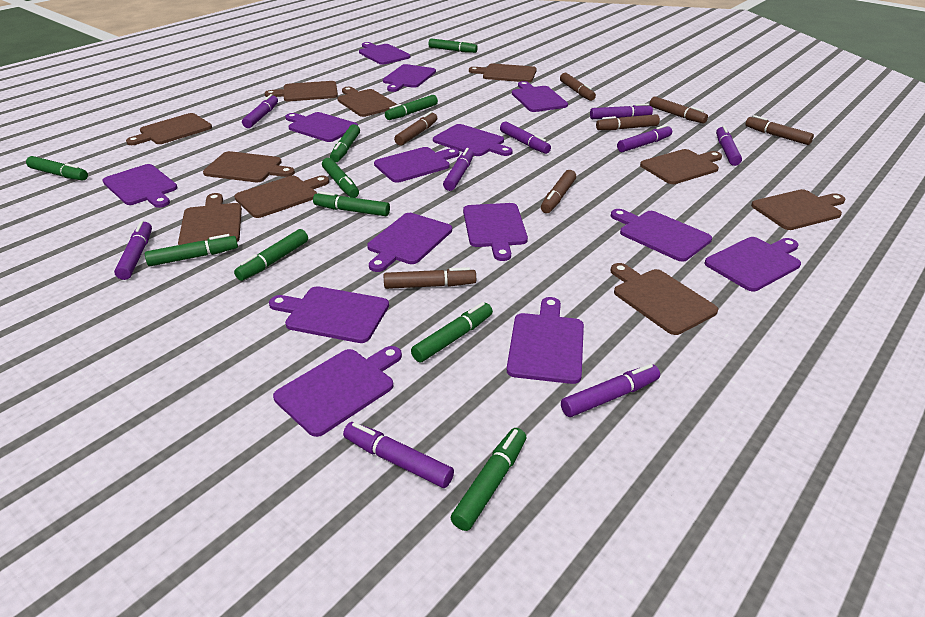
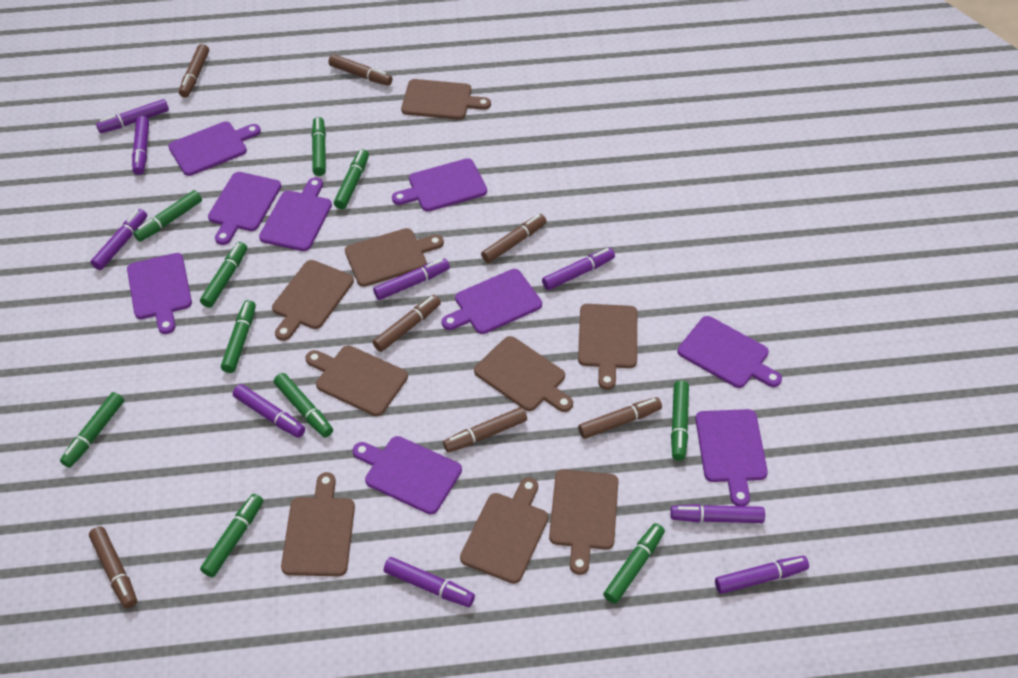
brown cutting board: [126,113,212,145] [178,193,242,245] [203,151,295,182] [234,176,329,218] [265,81,338,101] [337,87,397,117] [469,63,537,82] [610,263,718,335] [640,149,722,184] [751,189,845,230] = 10 -> [272,260,354,341] [281,472,355,576] [305,345,408,416] [345,228,444,287] [401,79,491,120] [460,477,548,584] [474,336,573,412] [549,469,618,575] [578,304,637,390] = 9
purple cutting board: [102,164,178,208] [269,286,389,343] [273,346,402,437] [285,112,358,142] [359,42,410,65] [367,213,452,272] [374,147,459,183] [383,64,436,92] [433,124,513,156] [463,203,528,261] [507,297,584,384] [512,81,568,112] [611,209,712,262] [704,237,801,291] = 14 -> [127,253,192,334] [168,122,261,176] [208,172,281,245] [259,177,332,251] [353,436,462,515] [392,158,487,211] [442,269,542,334] [678,316,782,388] [695,409,768,506] = 9

